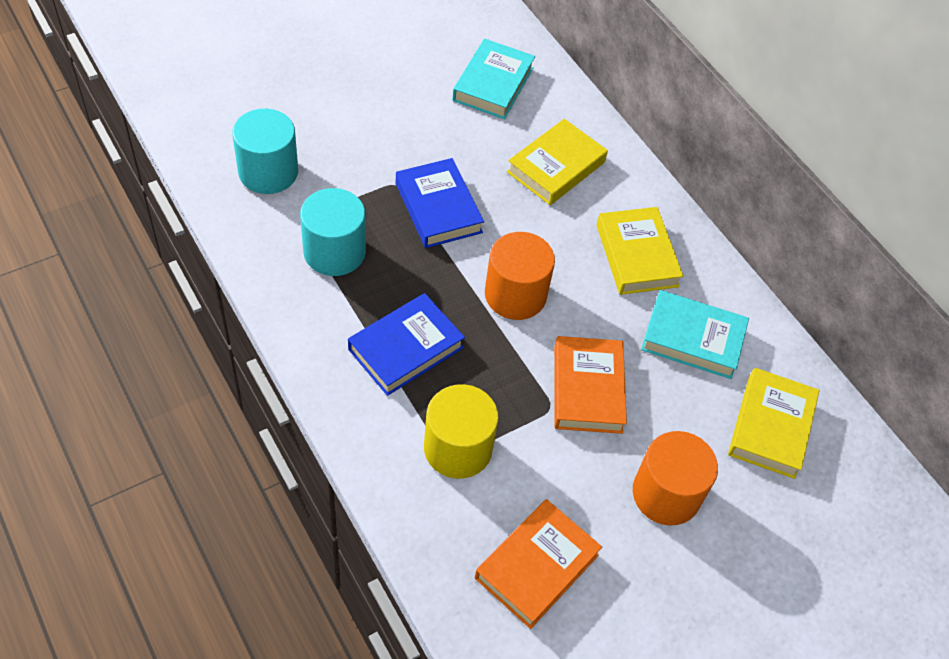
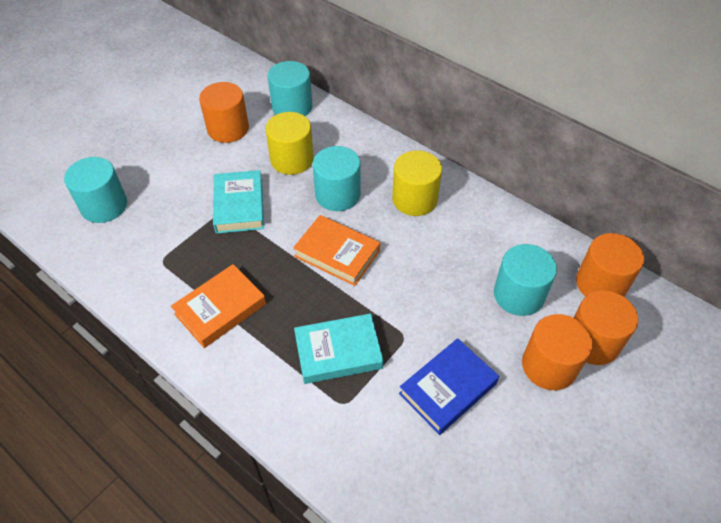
blue book: [348,293,465,396] [396,158,484,248] = 2 -> [399,338,499,435] = 1
orange cylinder: [485,232,555,320] [633,431,718,526] = 2 -> [199,82,249,143] [522,314,593,390] [574,290,638,365] [576,233,644,297] = 4
turquoise cylinder: [232,109,298,194] [300,188,366,276] = 2 -> [64,157,127,223] [268,61,312,116] [313,146,360,211] [494,244,557,316] = 4
yellow book: [507,119,608,205] [596,207,683,295] [728,368,820,479] = 3 -> none = 0
yellow cylinder: [424,384,499,479] = 1 -> [265,112,314,175] [392,150,442,216] = 2

